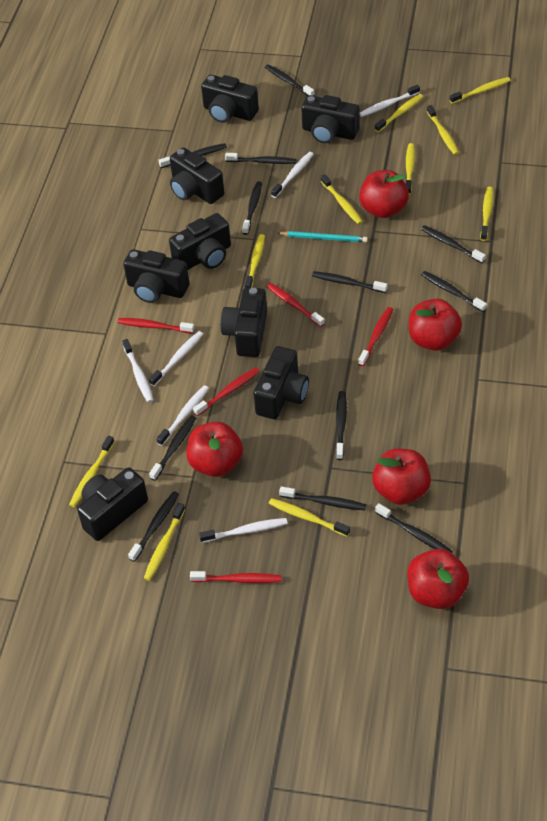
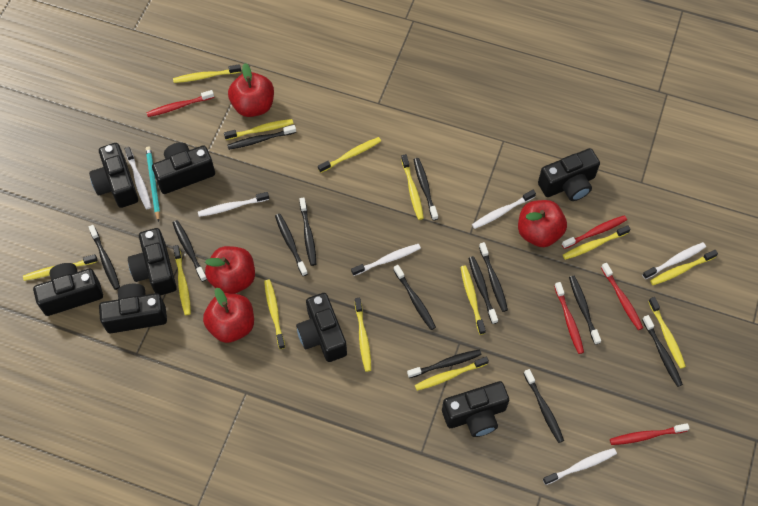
black toothbrush: [128,491,179,562] [149,415,196,481] [159,143,227,168] [225,153,296,164] [242,181,262,235] [265,64,314,96] [279,487,367,510] [312,271,387,293] [336,391,347,460] [375,503,453,553] [421,225,486,263] [421,271,487,312] = 12 -> [89,225,120,290] [173,220,207,282] [227,125,296,150] [275,214,308,276] [299,198,316,266] [394,265,436,330] [407,349,482,378] [413,158,438,221] [468,256,498,324] [479,242,508,312] [524,369,564,443] [569,276,601,345] [642,315,683,387] = 13
red apple: [186,422,243,477] [359,170,409,218] [372,448,431,505] [407,549,469,609] [409,299,462,351] = 5 -> [203,288,254,343] [205,246,255,294] [228,63,274,117] [518,200,567,247] = 4
yellow toothbrush: [69,436,114,507] [144,503,185,581] [245,234,265,288] [269,498,350,536] [321,174,363,224] [375,94,423,132] [406,143,415,195] [427,105,459,155] [449,77,511,104] [480,187,493,241] = 10 -> [23,254,98,281] [173,64,241,83] [173,245,191,315] [224,119,294,140] [264,280,285,349] [318,137,381,173] [355,298,371,372] [401,154,424,220] [415,357,489,391] [461,266,486,335] [563,225,631,260] [648,297,686,369] [650,250,718,285] = 13

